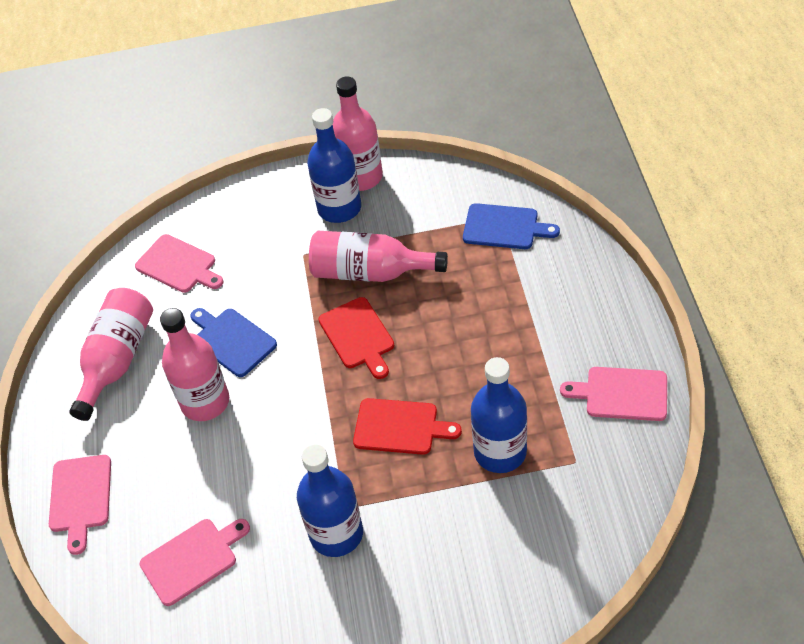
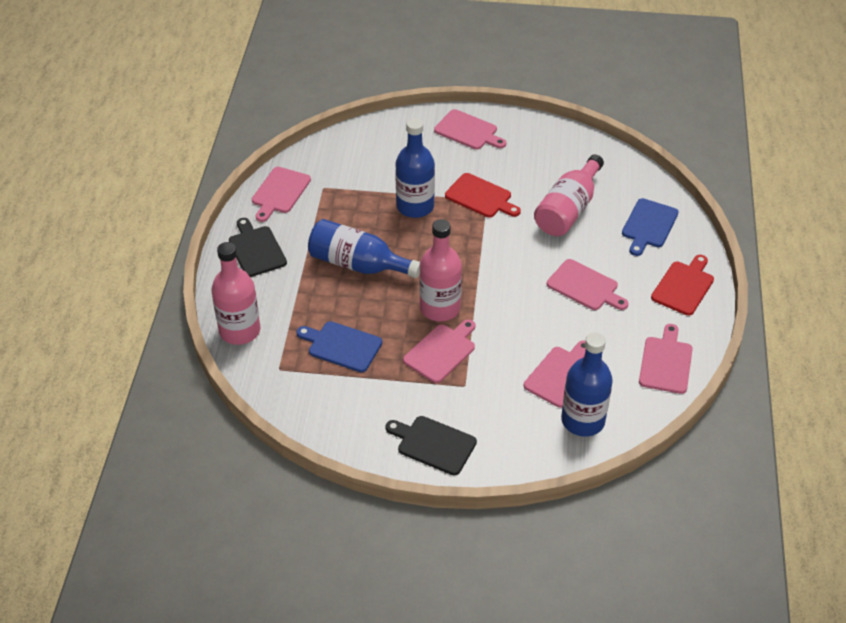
black cutting board: none = 0 -> [229,218,287,277] [385,416,477,475] = 2
pink bottle: [69,288,153,421] [160,308,229,421] [309,231,448,282] [333,76,383,191] = 4 -> [211,242,260,345] [419,219,462,321] [534,154,604,236] = 3
pink cutting board: [49,455,111,555] [135,234,223,293] [139,519,250,606] [560,367,667,421] = 4 -> [252,167,311,222] [403,319,476,383] [434,109,506,149] [524,340,586,408] [547,259,628,310] [639,324,693,394] = 6

